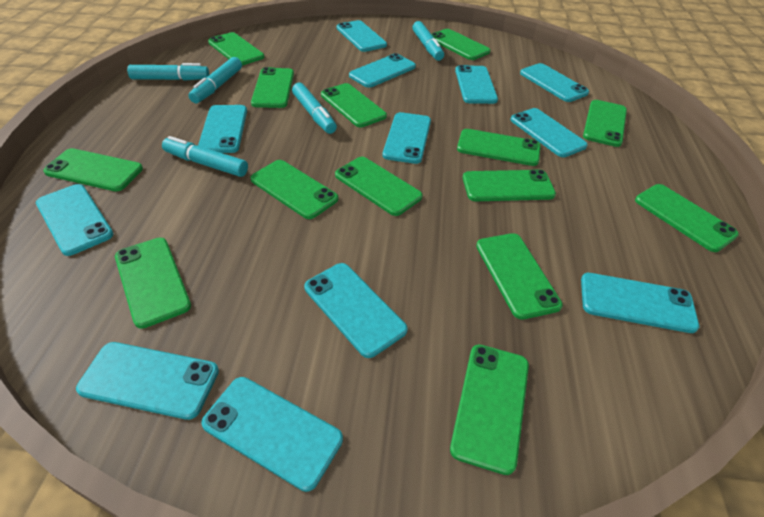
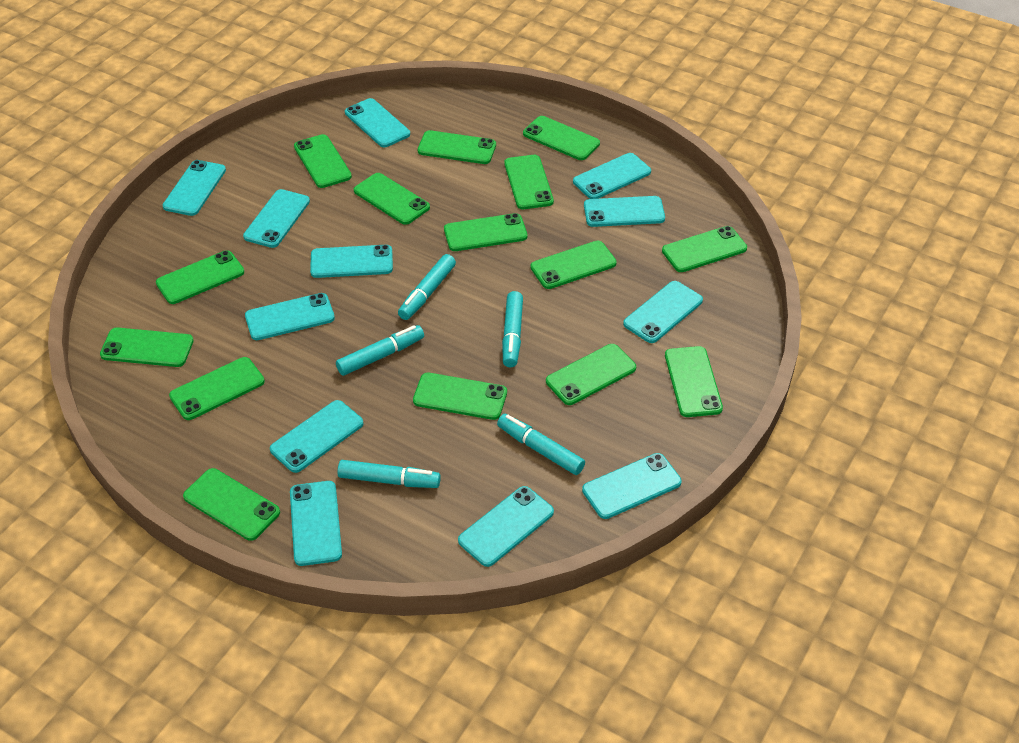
green phone: [43,148,143,191] [115,238,191,329] [208,32,264,66] [250,160,338,219] [251,67,294,108] [321,83,387,127] [335,157,423,216] [432,29,490,60] [450,344,529,475] [457,129,541,166] [463,169,556,201] [476,233,563,320] [583,100,627,147] [635,184,739,252] = 14 -> [100,328,194,367] [156,250,244,304] [169,357,265,420] [183,468,280,541] [294,134,352,188] [354,173,430,225] [413,373,507,420] [418,130,496,164] [444,213,527,251] [504,155,554,209] [523,116,600,160] [530,241,617,289] [546,344,636,405] [662,226,747,272] [665,346,723,417] = 15

